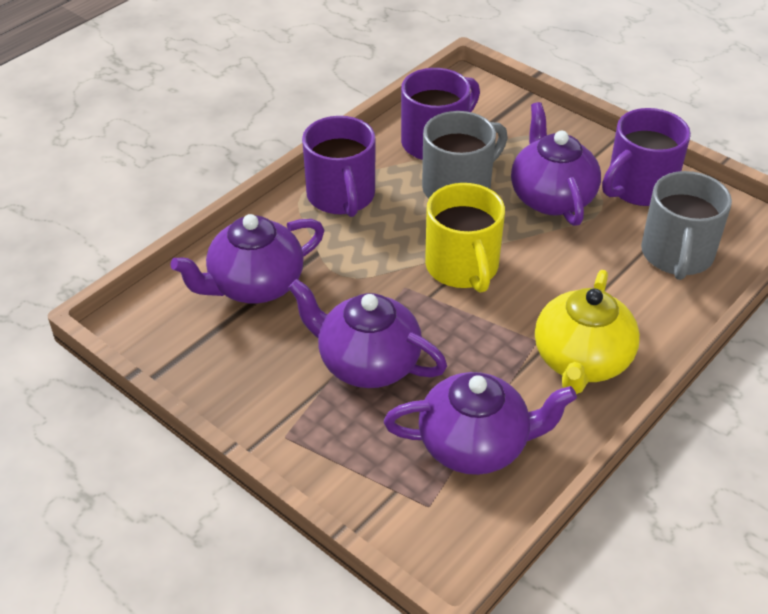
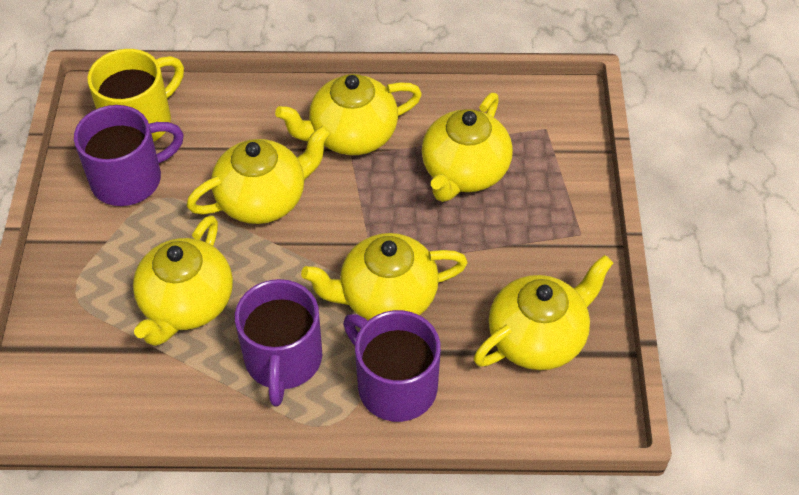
grey mug: [422,111,508,198] [641,171,732,280] = 2 -> none = 0
purple teapot: [170,214,324,304] [288,279,447,388] [384,372,577,475] [511,102,601,226] = 4 -> none = 0
yellow teapot: [535,270,640,394] = 1 -> [133,215,233,346] [186,126,331,224] [275,74,422,155] [301,233,468,320] [422,93,513,202] [474,255,613,370] = 6

